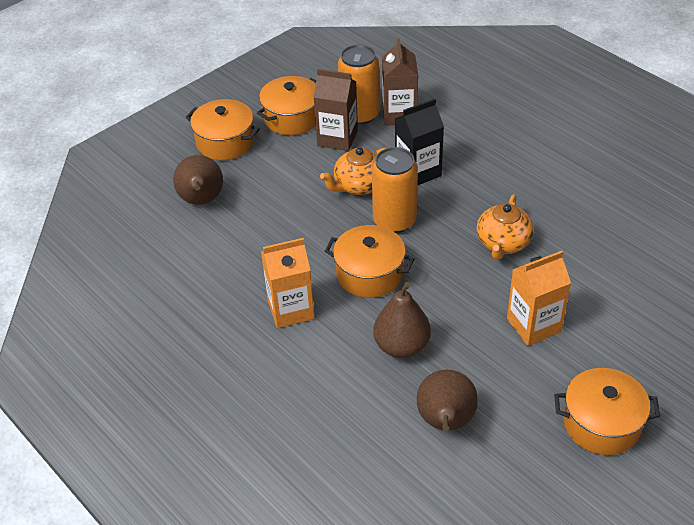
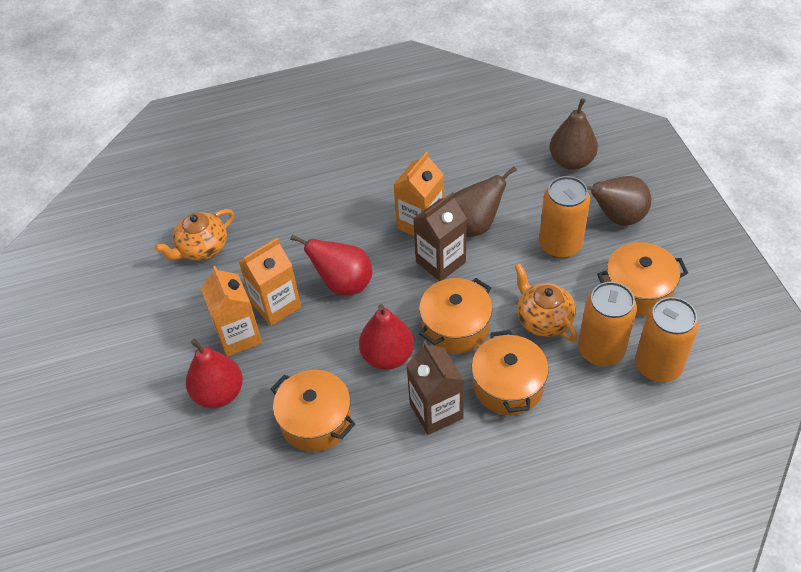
black carton: [395,99,444,185] = 1 -> none = 0
orange can: [338,45,380,125] [372,147,418,233] = 2 -> [539,176,590,258] [578,282,637,366] [635,297,699,382] = 3
orange carton: [261,238,315,328] [507,251,571,346] = 2 -> [200,266,262,357] [238,238,301,326] [393,151,444,236] = 3
red pear: none = 0 -> [186,339,243,408] [290,235,372,295] [359,304,414,370] = 3

